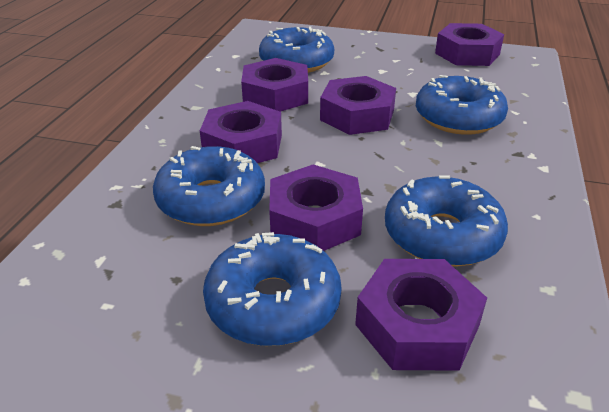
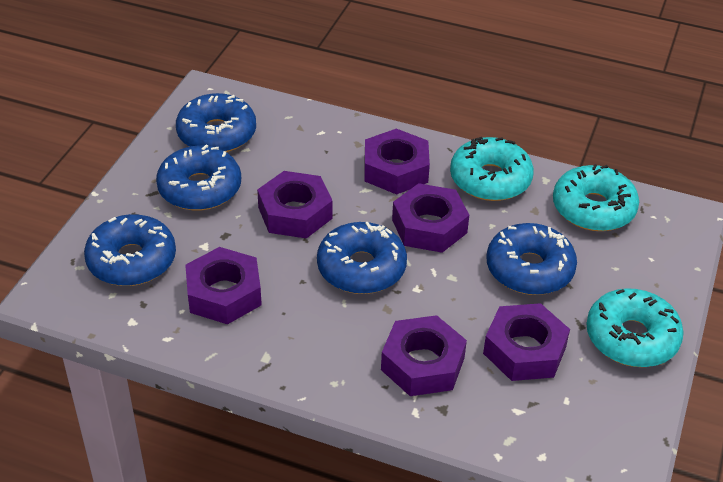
turquoise donut: none = 0 -> [450,137,534,201] [553,164,639,231] [586,288,684,367] = 3

